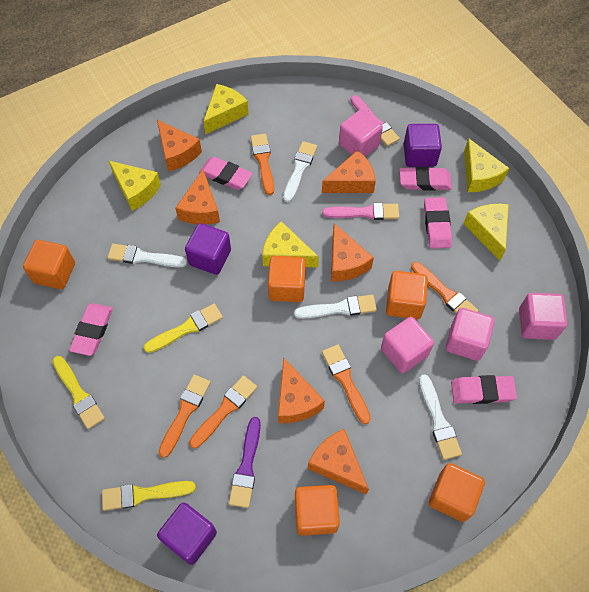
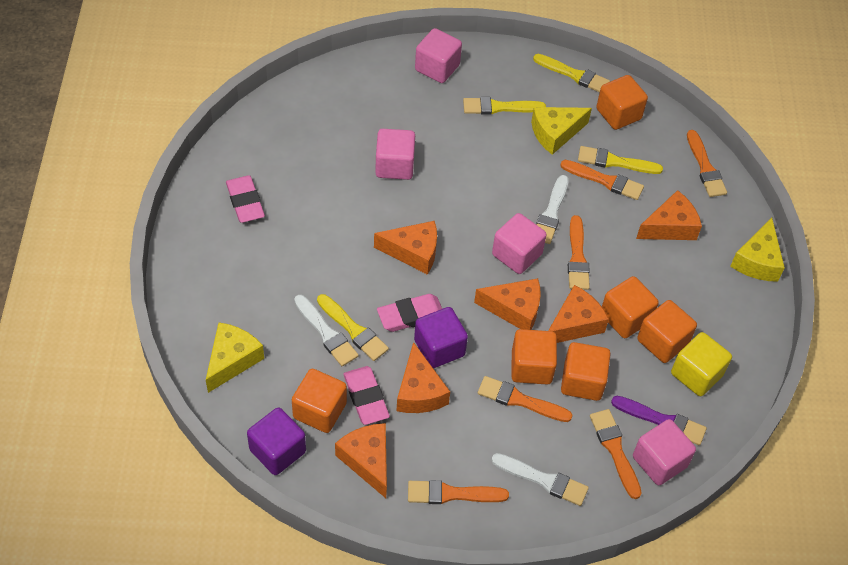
orange brush: [159,375,211,458] [189,375,257,448] [251,134,274,195] [322,345,371,424] [411,262,479,313] = 5 -> [408,480,509,504] [478,376,573,422] [560,160,644,200] [568,215,590,290] [590,409,642,499] [687,130,727,197] = 6
orange cube: [23,240,75,289] [268,256,306,302] [295,485,340,536] [386,271,428,319] [429,463,485,522] = 5 -> [292,369,347,433] [511,329,557,384] [561,342,611,401] [596,75,648,130] [602,276,659,338] [637,300,697,363] = 6
pink brush: [322,203,399,220] [350,95,400,146] = 2 -> none = 0
pink eraser: [69,303,113,356] [199,157,253,190] [400,167,452,191] [424,197,452,249] [451,375,517,404] = 5 -> [226,175,265,223] [343,366,390,425] [377,294,442,332] = 3
purple cube: [157,502,217,565] [185,223,231,275] [404,124,442,167] = 3 -> [247,407,306,475] [414,307,468,368] = 2
white brush: [108,244,187,267] [283,141,317,202] [294,295,377,319] [419,374,462,460] = 4 -> [294,295,359,366] [492,453,589,506] [536,175,569,244] = 3
yellow brush: [53,356,105,429] [102,481,196,511] [144,304,223,353] = 3 -> [317,294,389,361] [463,97,546,115] [533,54,610,93] [578,146,663,174] = 4
yellow cheese: [109,161,161,211] [203,84,249,134] [262,221,319,267] [463,204,509,261] [464,138,509,192] = 5 -> [206,323,264,393] [531,107,592,155] [730,218,785,282] = 3
yellow cube: none = 0 -> [671,332,732,396] = 1

